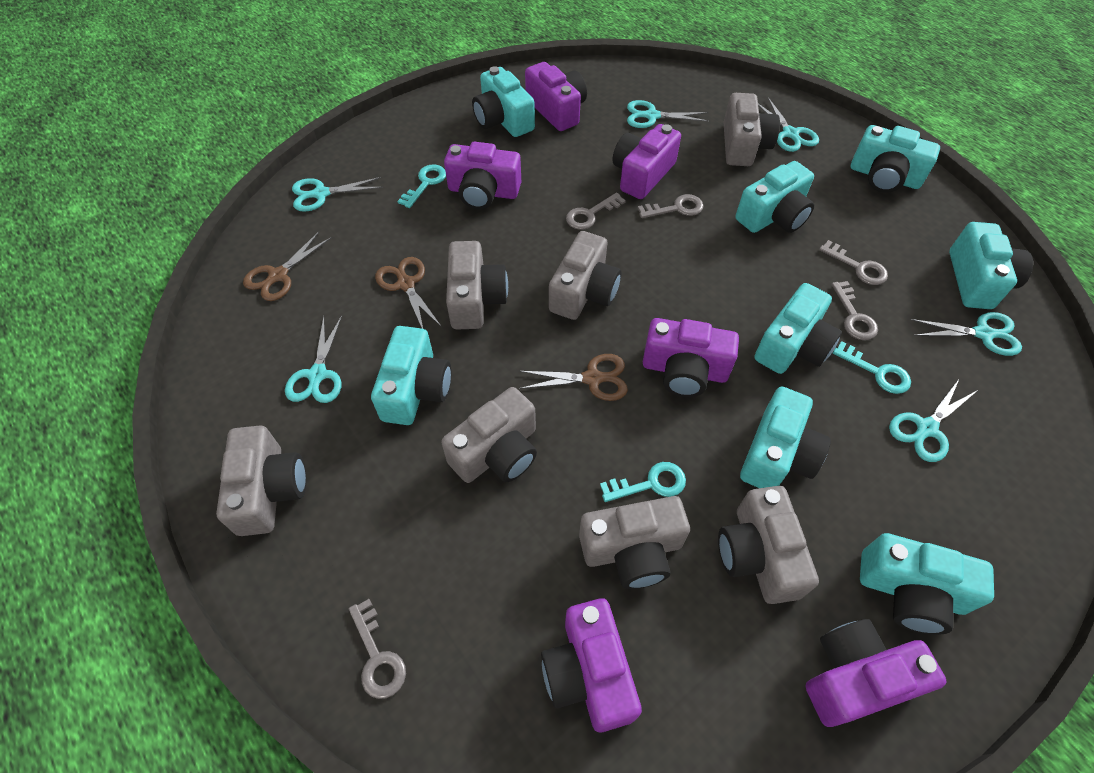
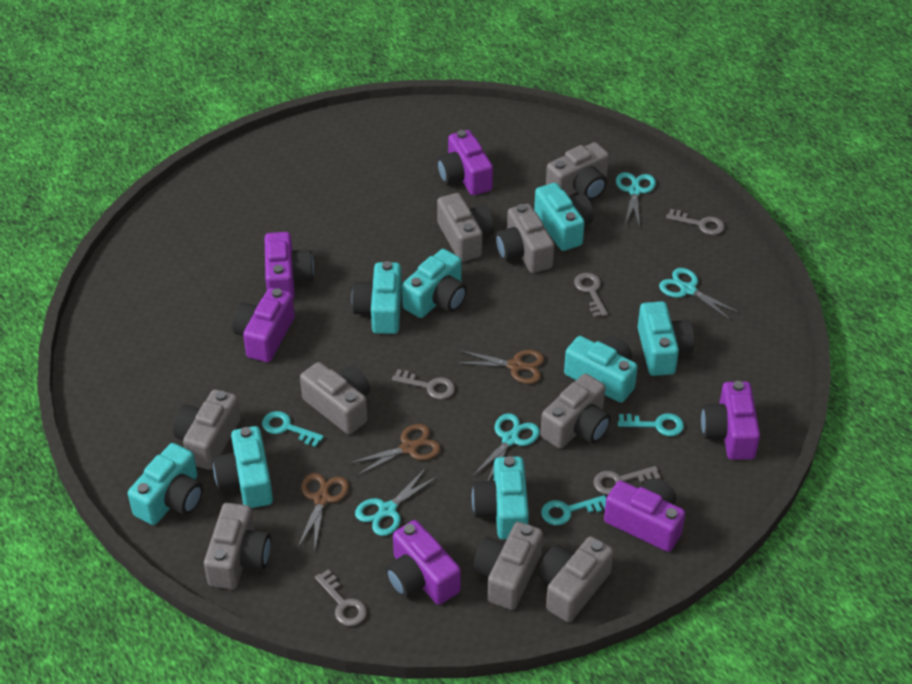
grey camera: [216,426,307,536] [441,387,537,483] [446,241,508,330] [549,231,622,320] [579,496,690,589] [718,486,819,604] [724,93,780,166] = 7 -> [173,389,241,470] [204,503,271,590] [300,362,370,434] [437,193,494,262] [473,522,543,610] [495,204,554,273] [538,536,614,622] [541,374,611,449] [546,142,609,201] = 9
turquoise scissors: [285,316,342,403] [292,177,383,212] [627,100,709,128] [758,97,819,152] [889,378,978,462] [910,312,1022,356] = 6 -> [355,468,439,536] [472,413,540,481] [616,172,656,228] [659,268,740,320] = 4

